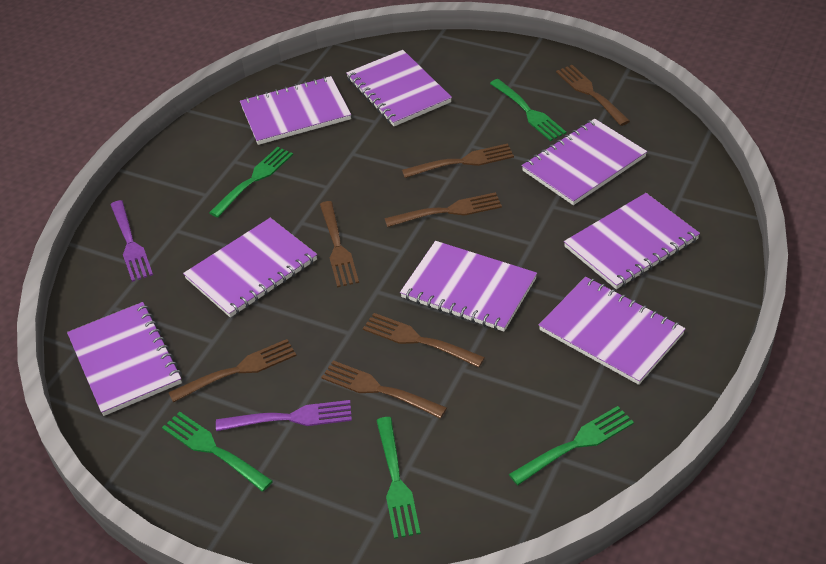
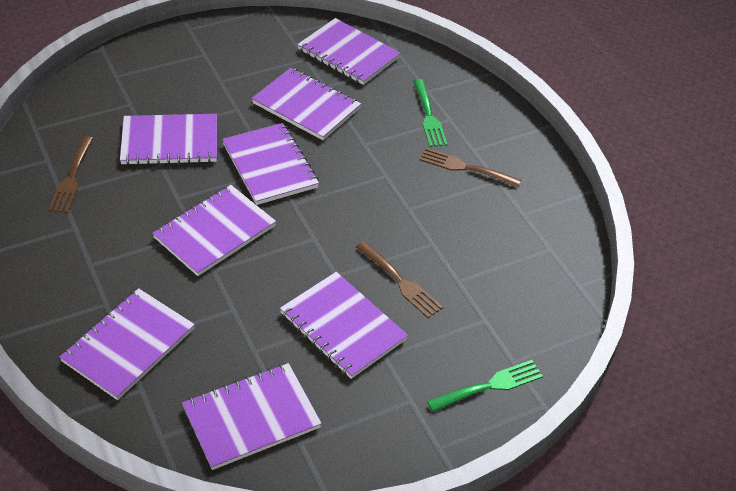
brown fork: [168,339,297,402] [320,201,359,287] [321,360,447,419] [363,313,485,368] [384,192,502,227] [402,143,514,178] [556,65,630,126] = 7 -> [48,136,93,213] [356,241,443,318] [420,148,521,187] = 3
green fork: [162,412,273,492] [209,147,293,218] [376,417,421,539] [490,79,566,141] [509,406,634,485] = 5 -> [413,79,448,147] [427,360,543,412] = 2
purple fork: [110,200,153,282] [216,400,352,431] = 2 -> none = 0

